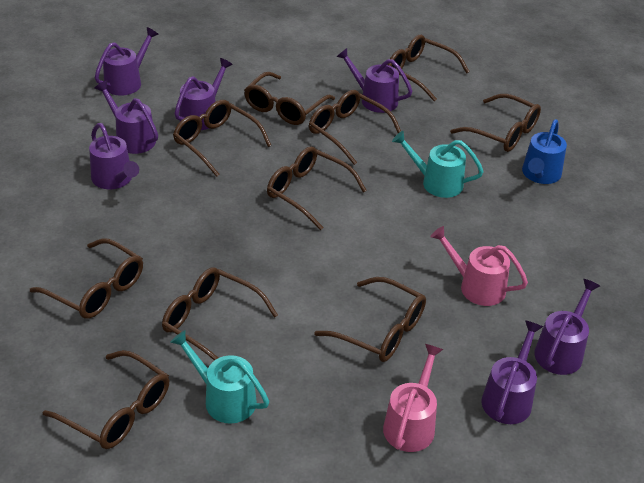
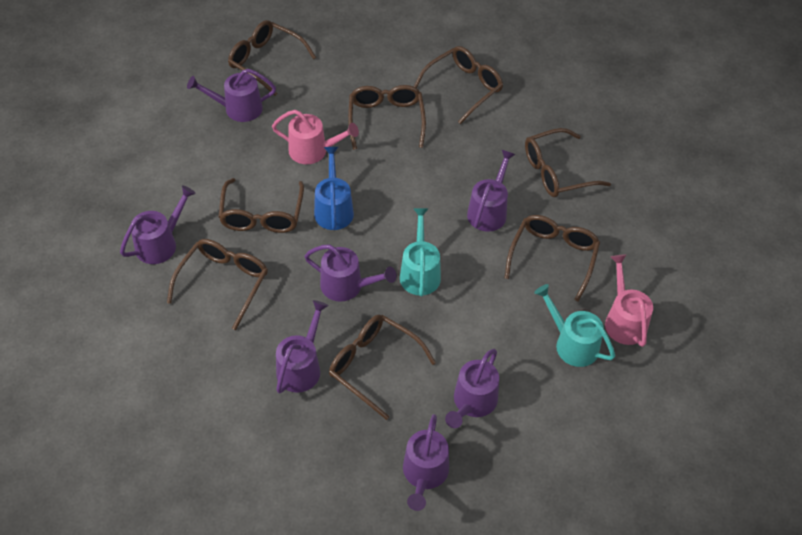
brown glasses: [30,238,143,319] [43,350,169,449] [162,267,278,361] [173,100,271,177] [244,72,335,125] [267,147,367,230] [309,90,401,165] [314,277,426,362] [387,35,470,101] [450,94,541,152] = 10 -> [167,239,268,330] [218,178,304,233] [228,20,316,96] [329,315,436,420] [348,85,426,150] [414,46,503,124] [505,215,600,302] [525,128,611,197] = 8

